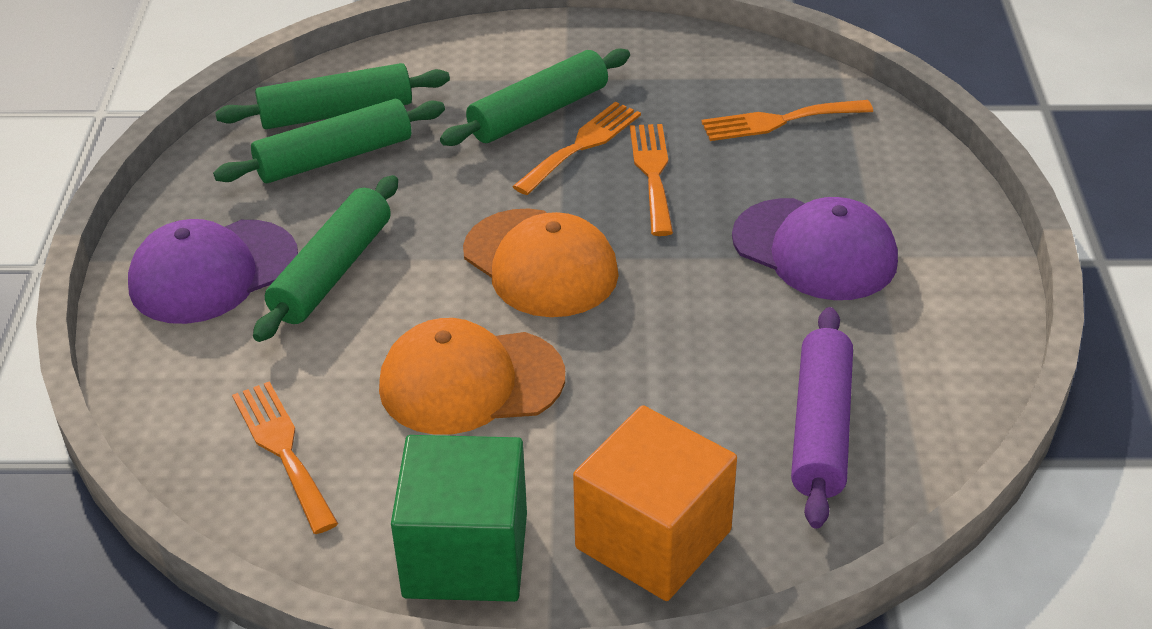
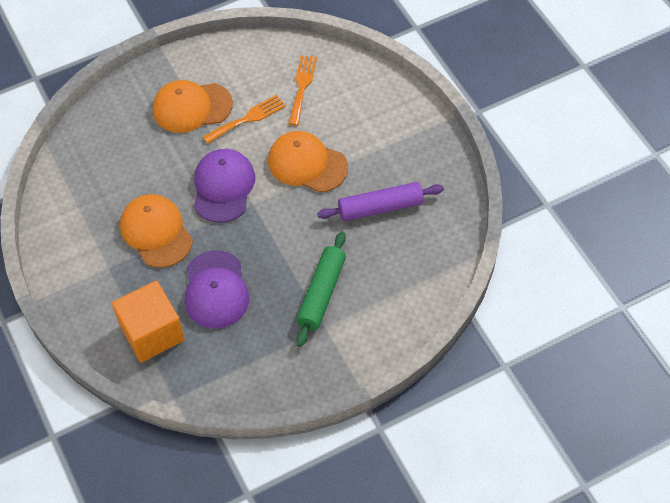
green cube: [391,435,527,602] = 1 -> none = 0
green rolling pin: [213,99,445,183] [215,63,450,129] [253,175,398,342] [440,48,630,146] = 4 -> [296,232,346,347] = 1
orange cap: [379,318,565,435] [463,208,619,317] = 2 -> [120,194,193,268] [153,80,233,133] [268,131,348,193] = 3
orange fork: [232,381,338,534] [512,102,641,195] [630,124,673,236] [701,100,873,141] = 4 -> [203,95,286,144] [289,55,317,126] = 2

